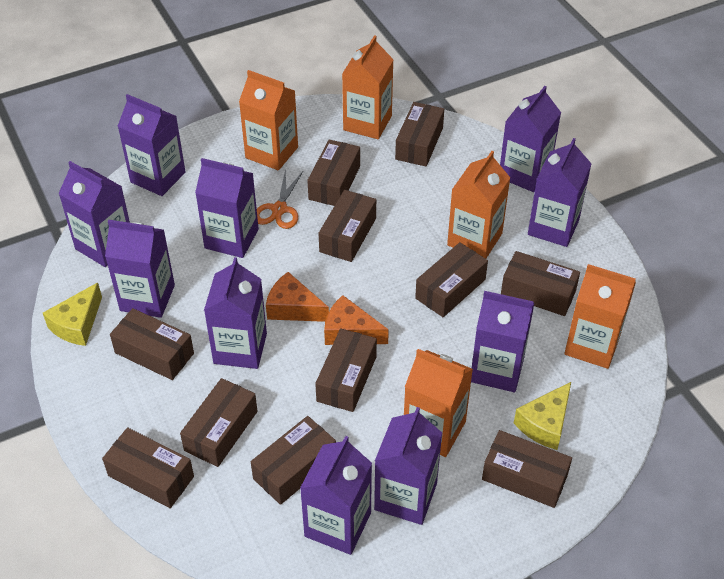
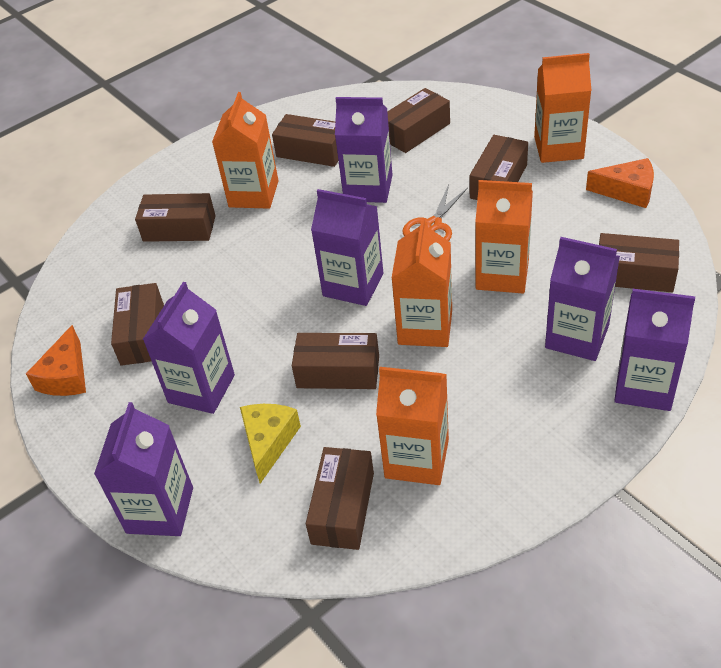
brown box: [102,427,194,508] [110,308,194,380] [180,378,257,467] [251,416,336,505] [307,139,360,206] [315,328,377,412] [319,190,376,262] [395,102,444,166] [415,242,488,317] [482,430,572,508] [501,251,580,316] = 11 -> [111,283,164,366] [135,193,216,242] [272,114,338,167] [292,333,379,389] [306,447,374,550] [387,88,450,153] [470,135,528,200] [599,233,679,292] = 8
purple carton: [58,161,130,267] [105,220,175,318] [118,94,186,196] [195,158,259,258] [204,257,267,369] [300,436,372,555] [374,407,442,525] [471,291,534,392] [500,86,561,192] [528,138,592,247] = 10 -> [94,402,193,536] [142,282,235,414] [311,189,383,306] [335,97,392,203] [545,237,620,361] [614,289,695,411] = 6
yellow cheese: [43,283,102,346] [514,382,571,450] = 2 -> [240,404,301,484] = 1

